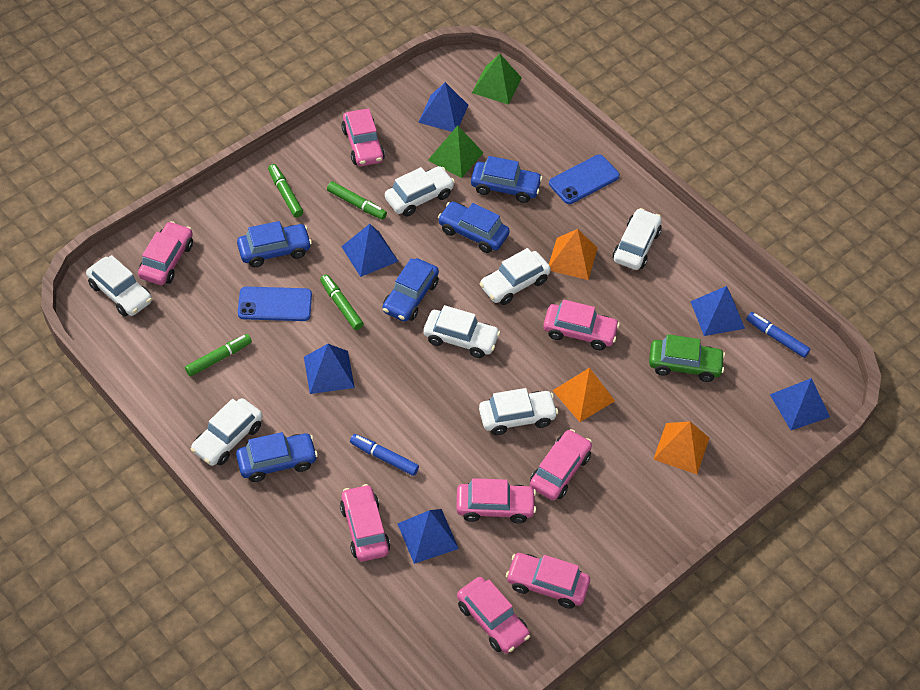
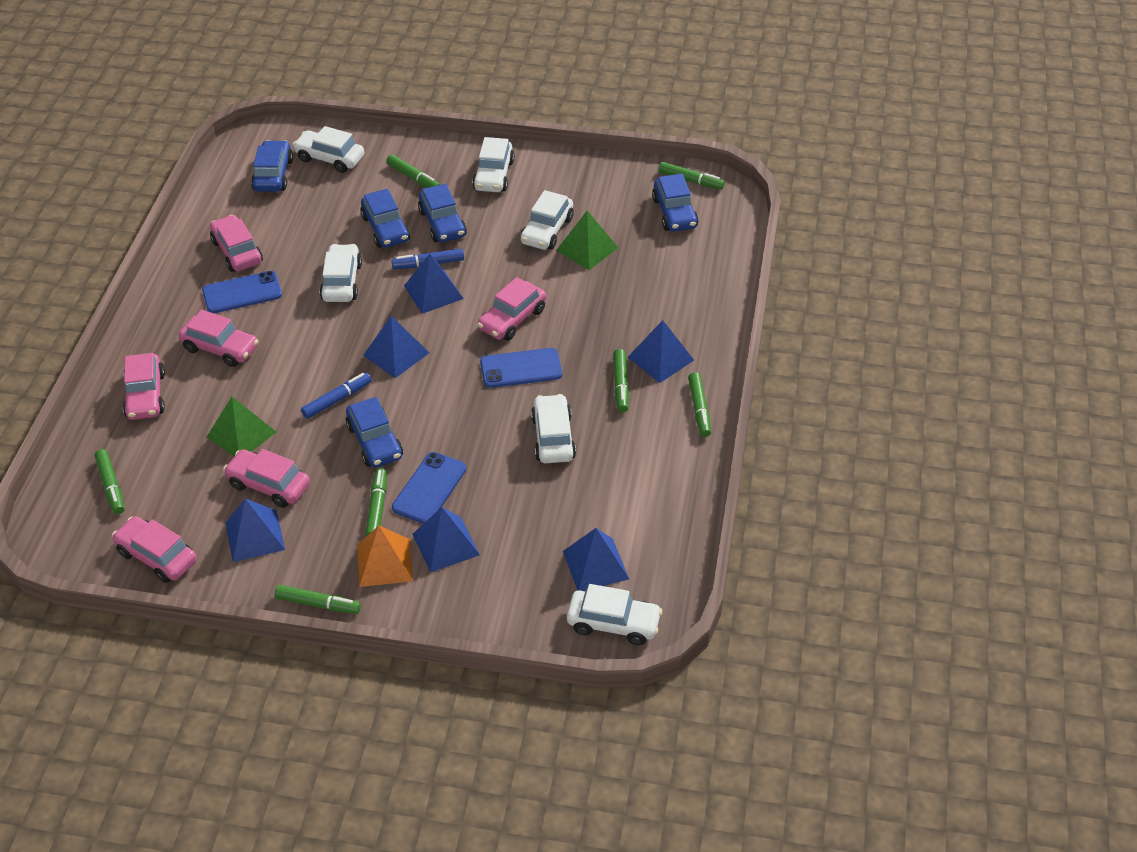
blue phone: [238,286,312,321] [549,155,620,204] = 2 -> [202,271,282,313] [392,452,467,524] [480,348,562,388] = 3
green car: [649,334,725,382] = 1 -> none = 0
green marker: [185,334,252,377] [268,164,303,218] [320,274,364,330] [327,181,387,220] = 4 -> [95,449,125,514] [275,585,361,614] [365,468,387,536] [386,155,440,188] [613,349,629,412] [658,162,725,190] [688,372,711,437] = 7
orange pyramid: [549,229,597,280] [553,368,615,422] [653,421,709,474] = 3 -> [357,526,413,587] = 1
pink car: [138,221,193,285] [340,484,390,561] [341,109,385,166] [456,478,536,523] [457,577,530,653] [506,553,590,609] [530,429,592,500] [543,300,620,350] = 8 -> [112,516,197,583] [123,353,165,420] [179,310,258,367] [210,215,263,272] [223,449,310,508] [477,277,546,341] = 6
white car: [86,255,152,317] [191,398,263,466] [385,166,455,217] [423,305,500,358] [479,388,558,435] [480,248,551,305] [613,208,662,270] = 7 -> [292,126,364,173] [320,244,362,302] [472,137,515,192] [521,190,574,250] [531,394,576,463] [567,584,662,645] = 6

